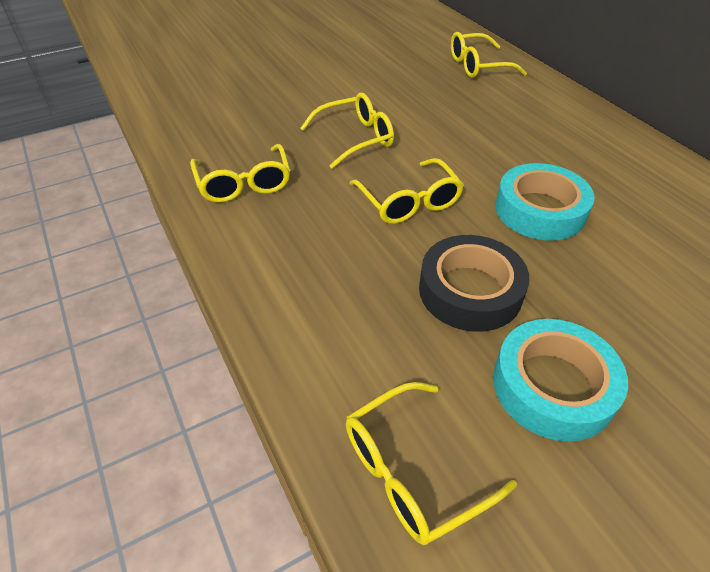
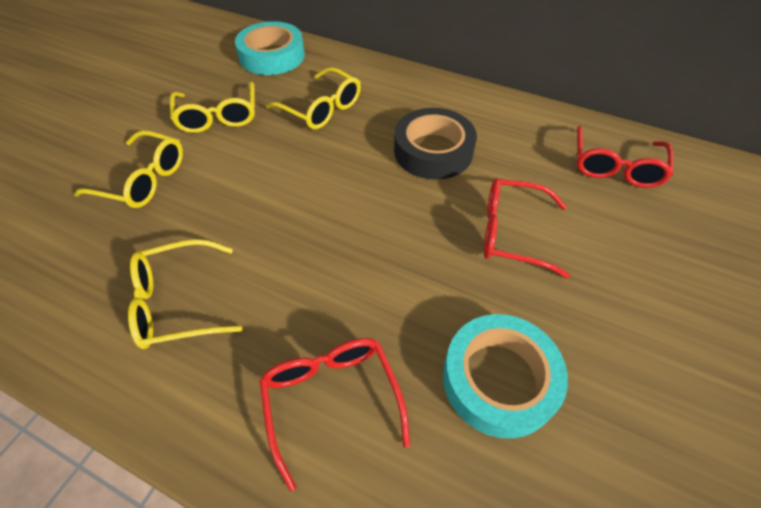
red glasses: none = 0 -> [259,338,410,491] [484,178,570,278] [577,126,673,188] = 3
yellow glasses: [190,144,290,203] [300,93,394,169] [346,382,517,545] [349,158,464,224] [451,32,527,78] = 5 -> [74,130,183,208] [128,239,243,349] [170,82,255,133] [266,67,361,129] = 4

